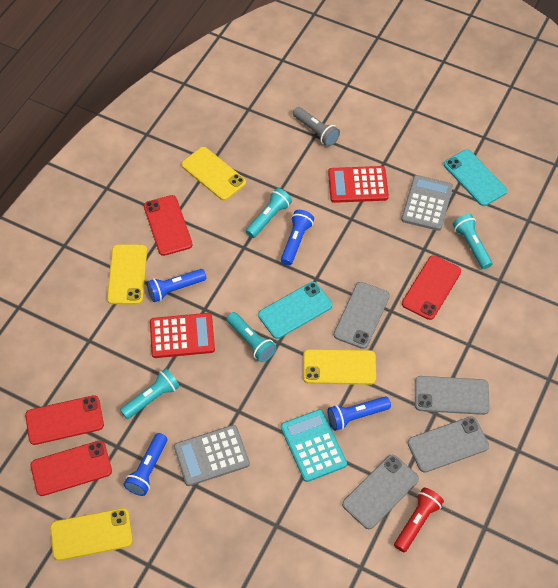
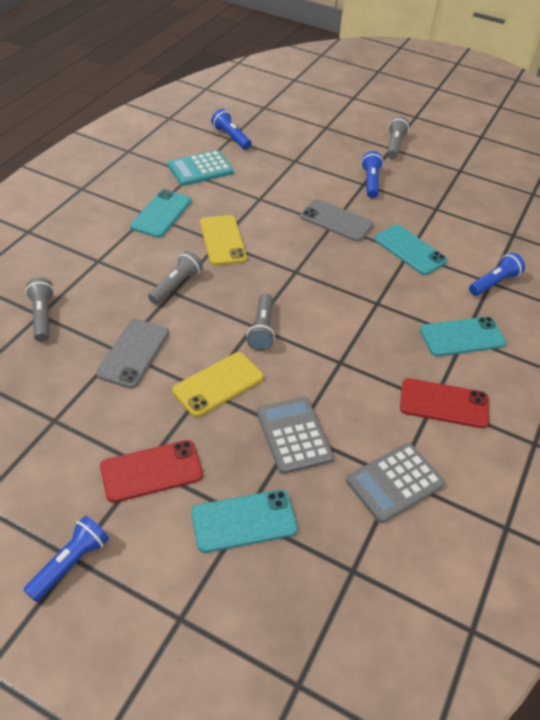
grey flashlight: [293,107,340,146] = 1 -> [25,278,54,342] [148,251,203,305] [246,294,275,351] [387,116,409,159] = 4
grey phone: [334,282,390,349] [342,455,419,529] [408,416,489,473] [415,376,490,415] = 4 -> [96,319,169,388] [300,199,374,242] = 2
red calculator: [150,313,215,358] [328,166,389,203] = 2 -> none = 0
red flashlight: [394,487,444,552] = 1 -> none = 0
red phone: [25,395,104,445] [30,441,112,496] [144,195,192,256] [402,255,461,320] = 4 -> [100,440,203,503] [400,378,489,428] = 2
turquoise flashlight: [120,368,180,419] [226,312,276,362] [246,188,292,238] [453,214,492,269] = 4 -> none = 0
turquoise phone: [258,282,332,339] [444,149,507,206] = 2 -> [130,189,191,238] [191,490,298,553] [374,225,448,275] [420,317,506,357] = 4
yellow phone: [50,508,133,561] [107,244,147,305] [181,147,246,201] [303,349,376,385] = 4 -> [172,352,264,417] [200,215,247,266] = 2

